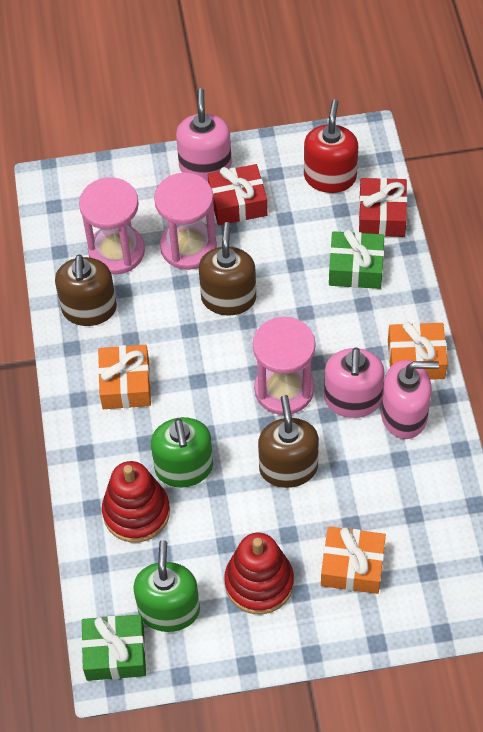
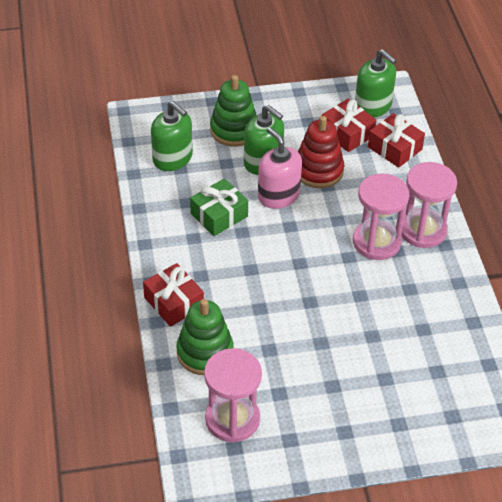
brown soap dispenser: [55,255,117,326] [198,222,256,316] [258,395,319,488] = 3 -> none = 0
green gift: [81,614,146,681] [329,229,384,289] = 2 -> [190,178,248,236] = 1
green soap dispenser: [133,540,200,632] [151,417,213,487] = 2 -> [151,101,193,171] [244,105,284,175] [355,49,397,118] = 3
green stacking toy: none = 0 -> [176,299,234,375] [210,75,256,147] = 2
orange gift: [98,345,151,409] [321,526,386,594] [388,322,448,380] = 3 -> none = 0
pink soap dispenser: [176,88,232,181] [324,347,385,418] [381,360,439,439] = 3 -> [258,127,302,209] = 1
red gift: [207,164,267,225] [359,178,407,237] = 2 -> [143,263,204,327] [322,99,376,152] [368,113,425,168] = 3
red soap dispenser: [304,100,358,193] = 1 -> none = 0
red stacking toy: [102,461,170,542] [224,533,294,614] = 2 -> [298,116,344,188] = 1

